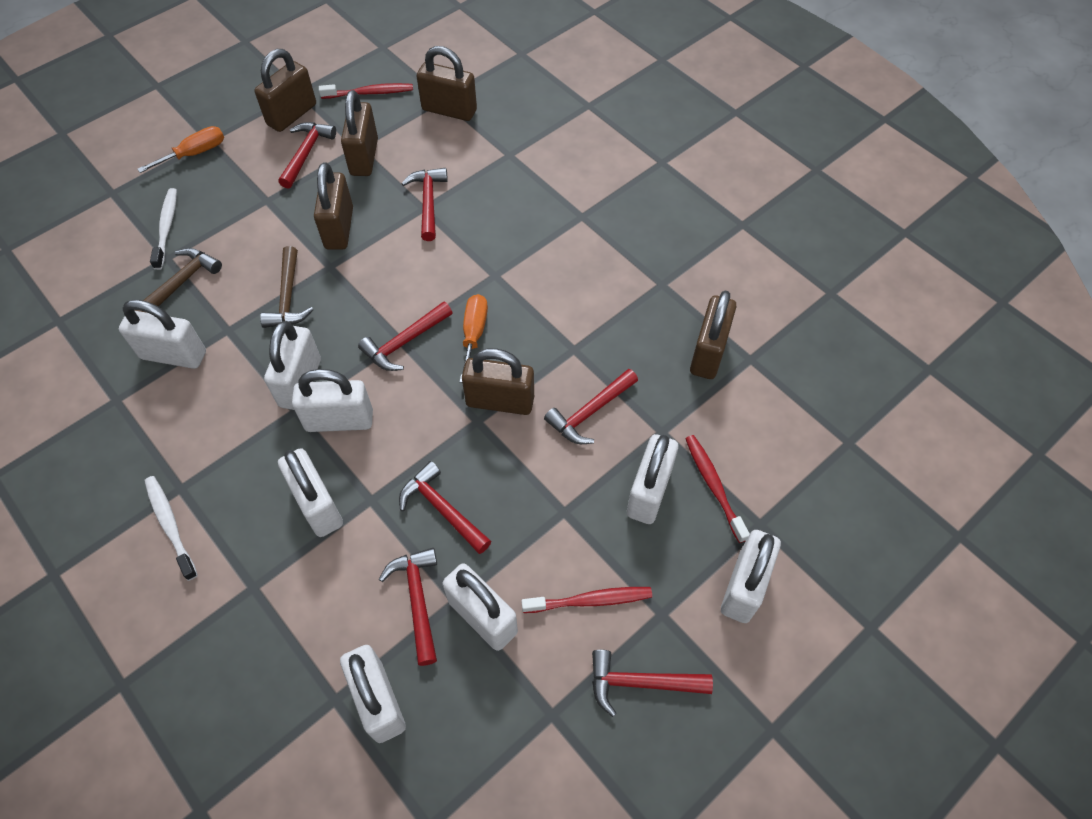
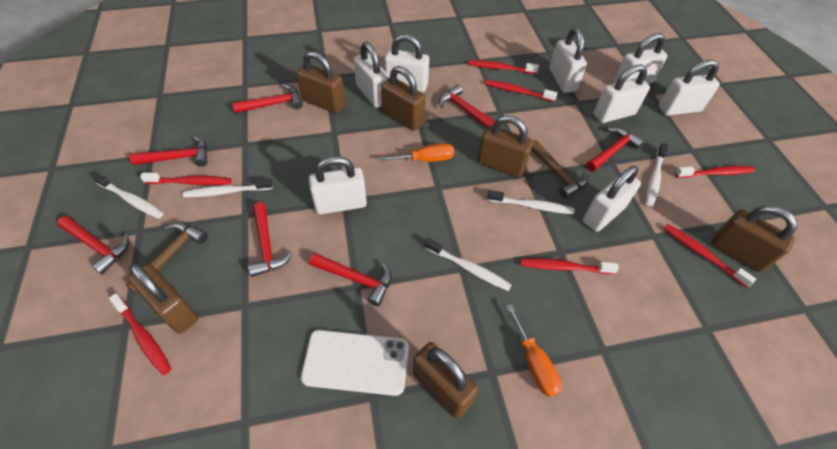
red toothbrush: [319,83,413,99] [521,587,652,613] [685,435,750,543] = 3 -> [109,293,171,375] [140,173,232,185] [468,60,539,74] [485,80,557,102] [520,258,619,274] [663,224,756,287] [675,166,755,178] = 7
white phone: none = 0 -> [301,330,409,396] = 1
white toothbrush: [144,476,198,581] [150,188,177,270] = 2 -> [92,173,163,219] [183,178,273,198] [425,238,512,291] [487,190,574,214] [646,143,668,207] = 5

